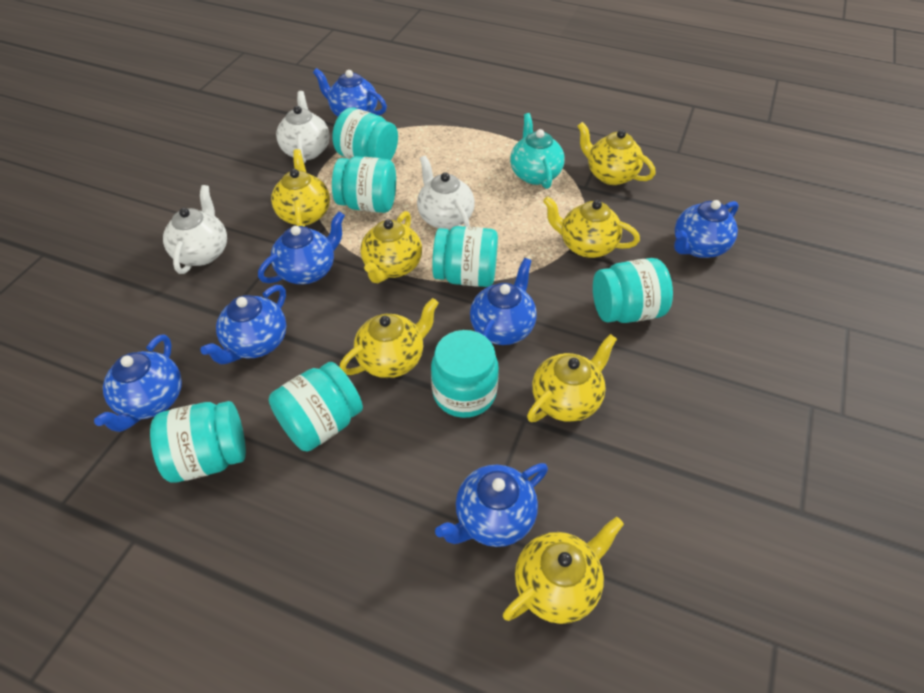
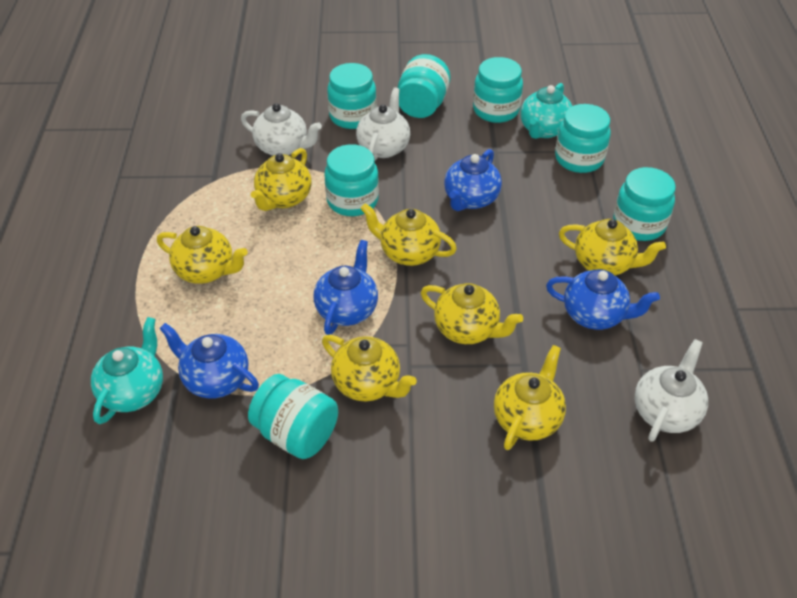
blue teapot: [94,334,182,432] [200,285,286,364] [258,211,345,284] [313,68,387,117] [435,463,548,547] [470,258,537,345] [674,200,739,258] = 7 -> [159,323,259,399] [313,240,378,335] [444,149,502,211] [546,269,660,330] = 4
turquoise teapot: [510,113,565,189] = 1 -> [91,317,163,424] [520,83,572,139] = 2

